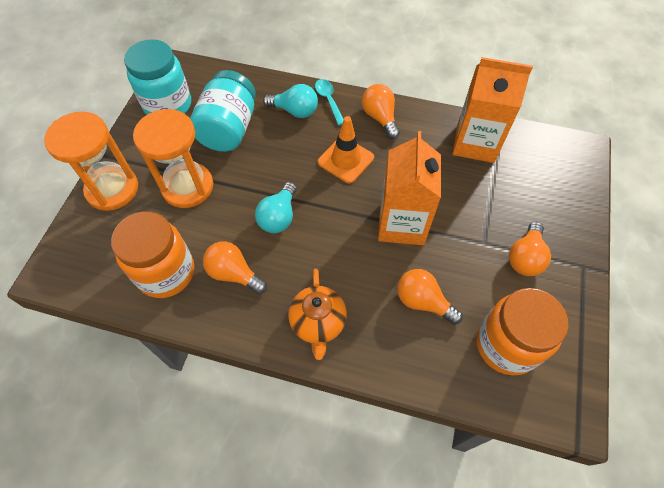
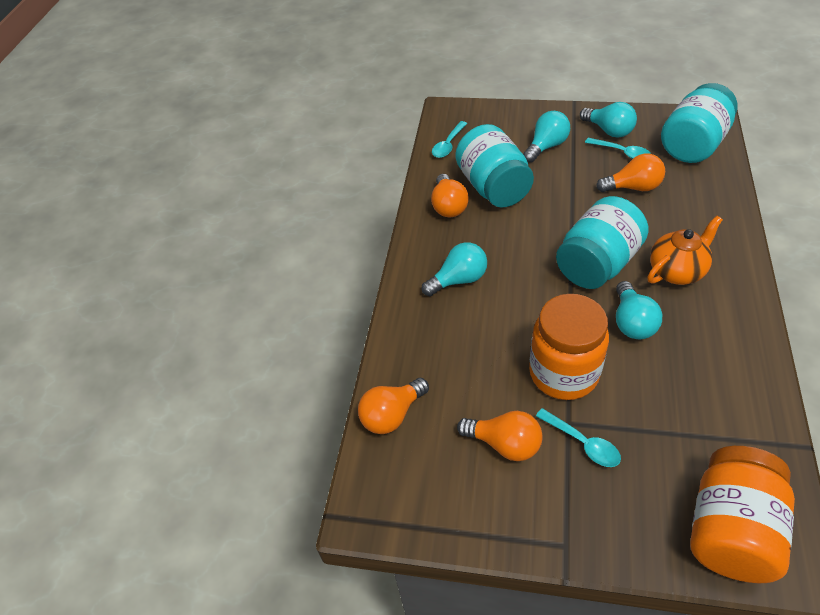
orange carton: [378,131,441,245] [453,57,533,163] = 2 -> none = 0
orange hourglass: [44,112,138,211] [133,109,213,208] = 2 -> none = 0
orange traffic cone: [318,116,374,183] = 1 -> none = 0
turquoise jar: [124,39,191,115] [190,70,256,152] = 2 -> [455,124,534,208] [556,196,649,289] [661,83,738,163] = 3
turquoise light bulb: [255,182,297,233] [263,84,318,118] = 2 -> [422,242,487,296] [523,111,570,162] [580,102,637,138] [616,281,662,339] = 4
turquoise spoon: [315,79,344,125] = 1 -> [432,121,467,158] [536,408,621,467] [585,138,651,159] = 3

